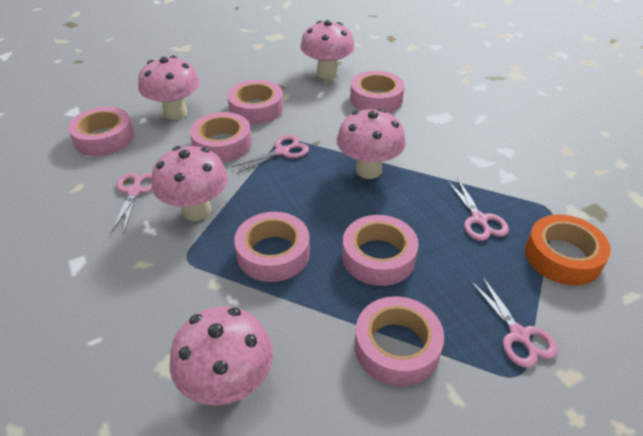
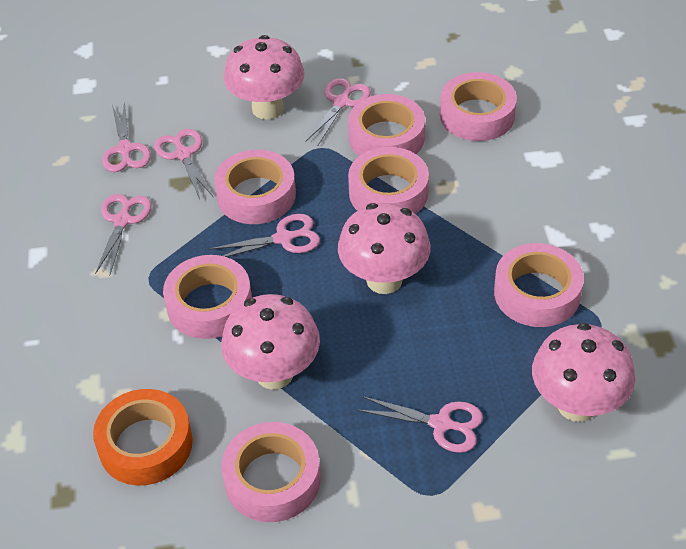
pink mushroom: [138,55,200,120] [152,146,228,221] [170,306,273,405] [300,20,355,79] [337,108,406,179] = 5 -> [221,294,320,390] [224,35,305,120] [338,203,431,294] [532,323,635,422] = 4
pink scissors: [111,173,152,234] [231,135,309,174] [447,178,509,241] [471,276,558,368] = 4 -> [95,194,152,274] [102,101,151,172] [154,129,213,199] [209,214,320,257] [306,78,371,145] [357,396,483,453] = 6

